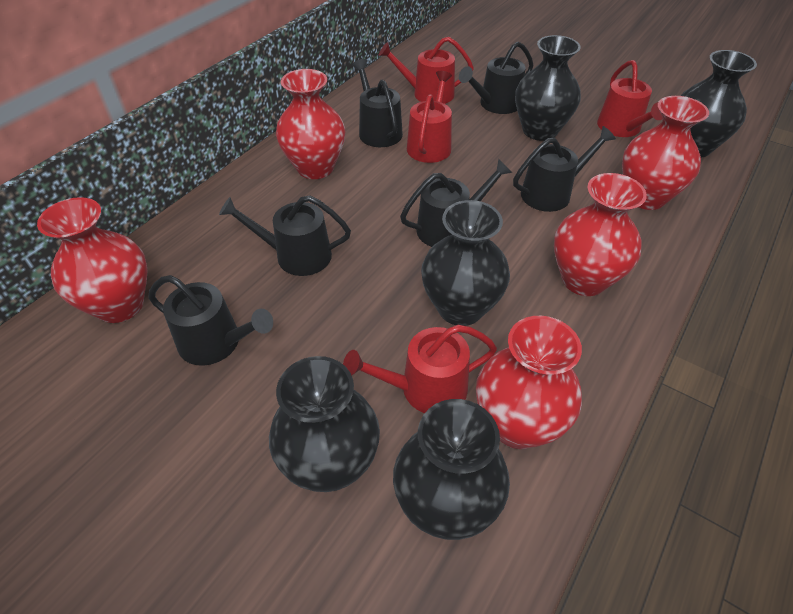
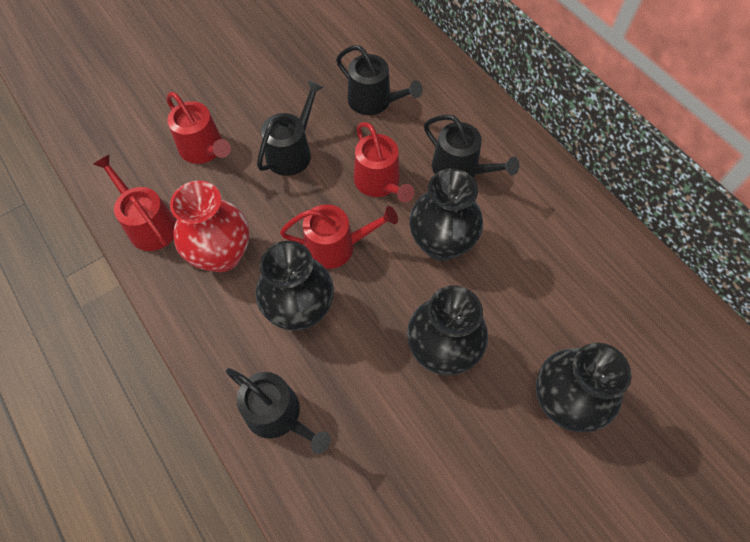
black vase: [269,356,380,492] [393,399,510,540] [421,200,510,326] [515,35,581,141] [681,50,757,158] = 5 -> [255,241,334,330] [407,285,488,375] [409,169,483,261] [536,343,632,432] = 4
black watering can: [149,275,273,366] [219,196,351,276] [352,59,403,147] [400,159,512,247] [459,42,534,114] [513,126,616,212] = 6 -> [226,368,331,454] [257,80,324,176] [336,45,423,115] [424,115,519,178] = 4
red vase: [37,197,147,323] [276,69,345,179] [476,316,582,449] [554,173,647,296] [622,96,709,210] = 5 -> [170,181,249,272] = 1

